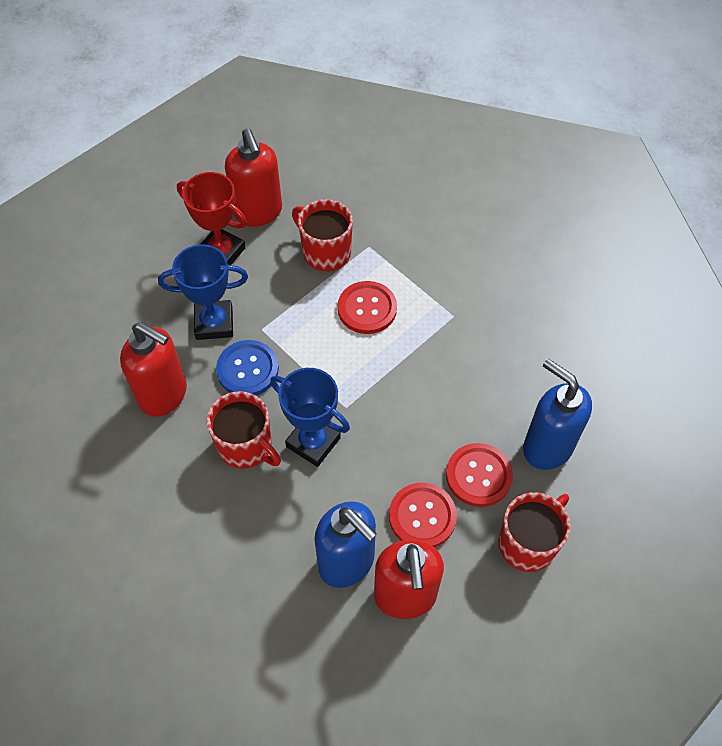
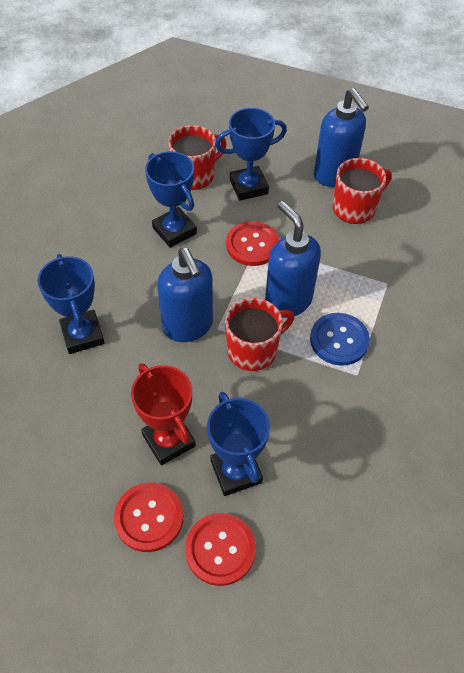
blue soap dispenser: [314,501,377,588] [523,359,592,470] = 2 -> [157,248,213,342] [265,201,321,318] [314,88,369,187] = 3
blue trophy: [158,245,248,340] [270,368,350,467] = 2 -> [38,254,105,354] [145,151,197,248] [207,392,270,496] [215,108,287,201] = 4
red soap dispenser: [120,322,187,417] [225,128,282,227] [374,540,444,619] = 3 -> none = 0

